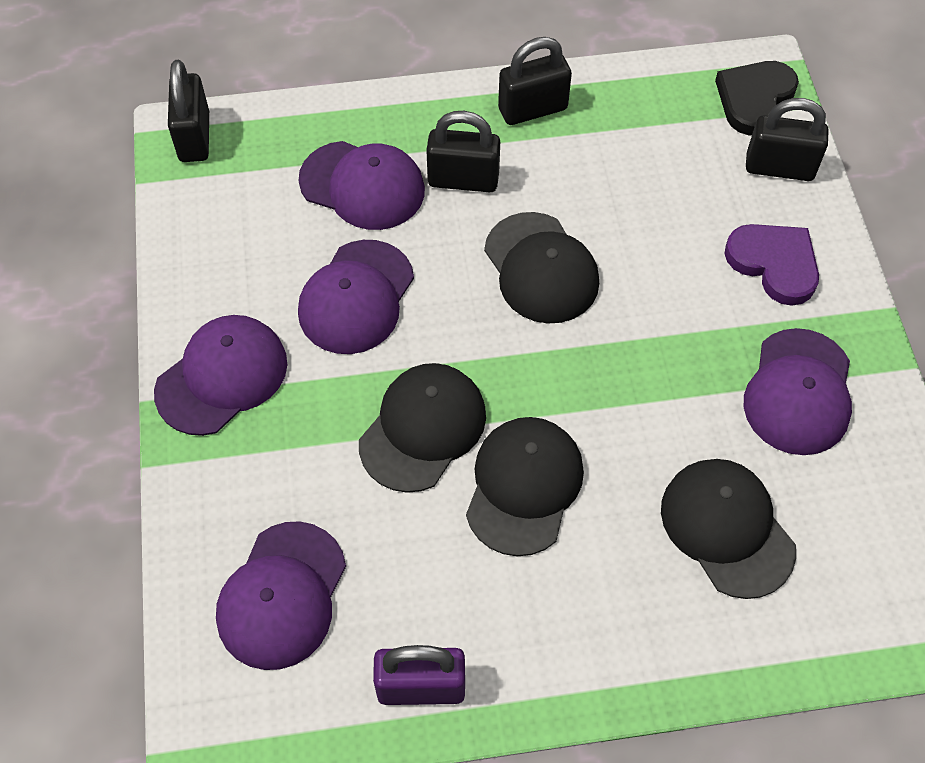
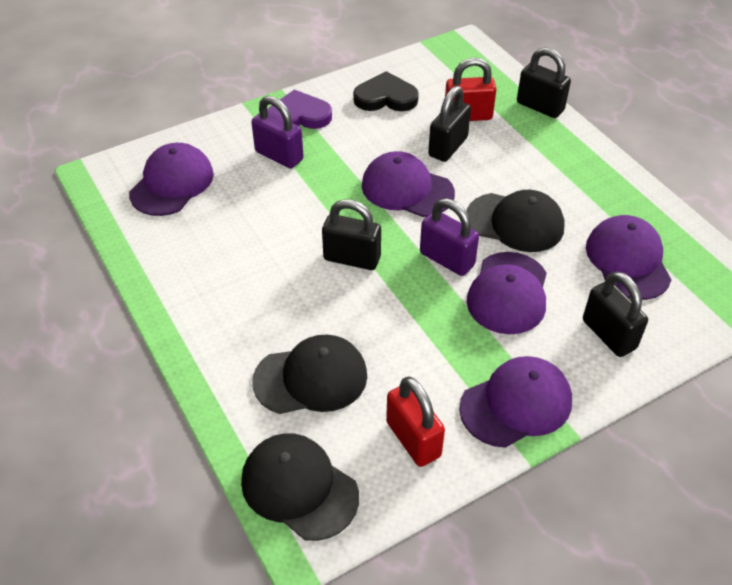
black cap: [359,363,486,493] [466,417,584,556] [484,212,599,324] [661,459,796,599] = 4 -> [241,433,359,541] [253,335,367,414] [467,190,565,252] = 3
purple padlock: [373,645,465,705] = 1 -> [251,96,304,169] [420,198,479,276] = 2
red padlock: none = 0 -> [386,376,445,467] [445,58,497,121] = 2

